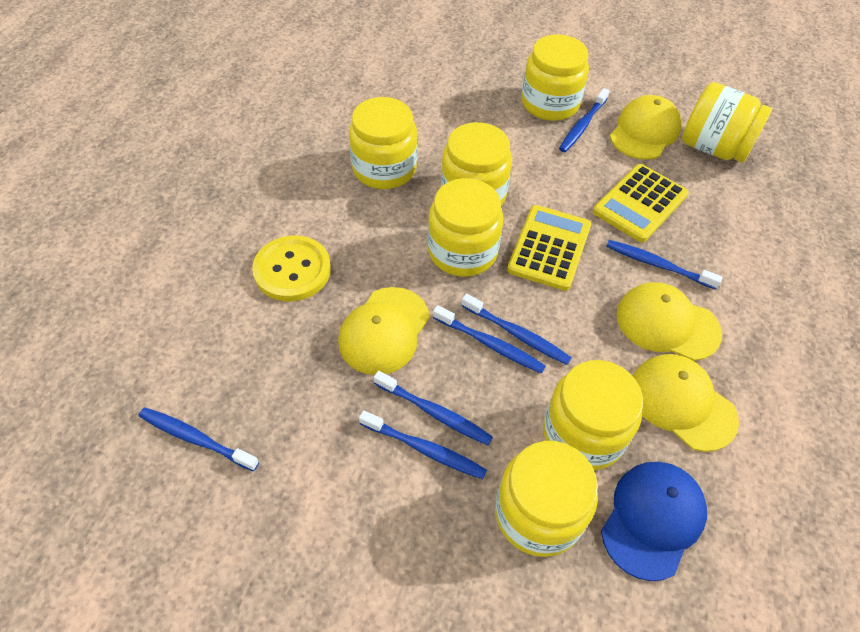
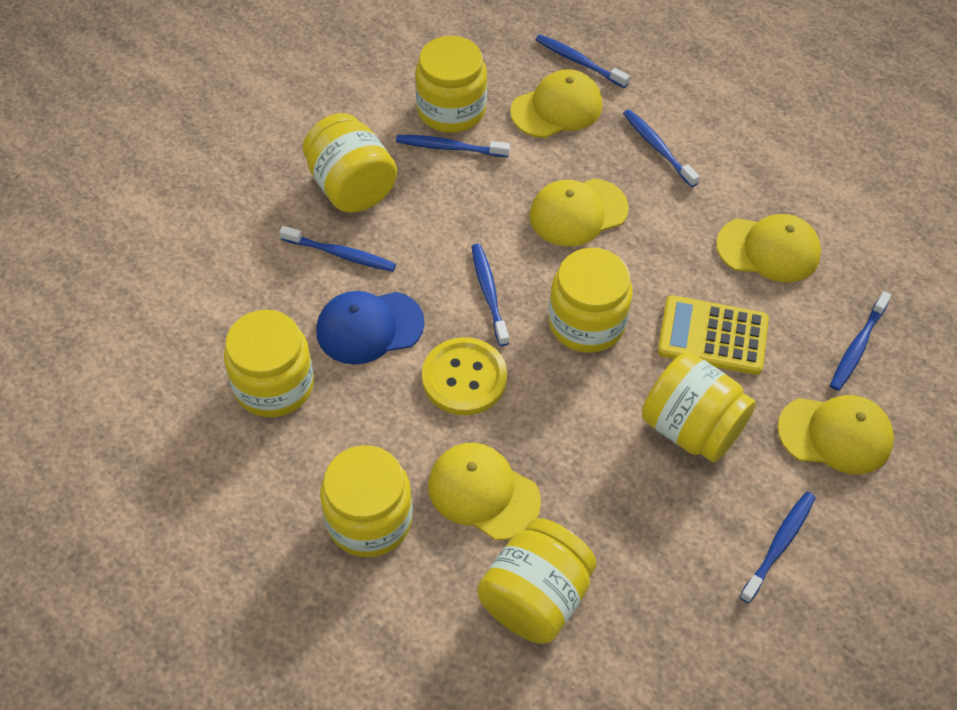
yellow calculator: [507,205,591,291] [593,164,689,242] = 2 -> [658,295,769,375] = 1
yellow cap: [338,287,430,375] [610,95,681,160] [616,282,722,361] [632,354,739,452] = 4 -> [428,443,541,540] [510,69,602,138] [530,178,629,246] [716,214,821,282] [777,395,894,474] = 5

